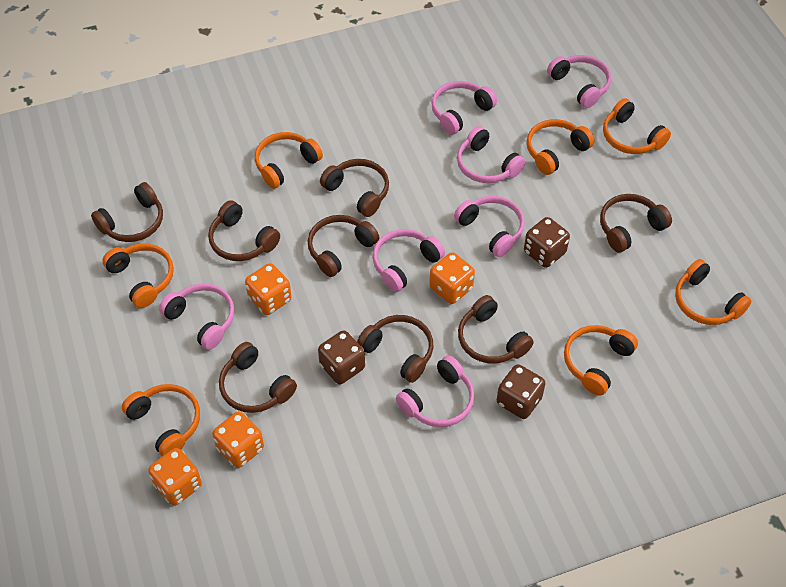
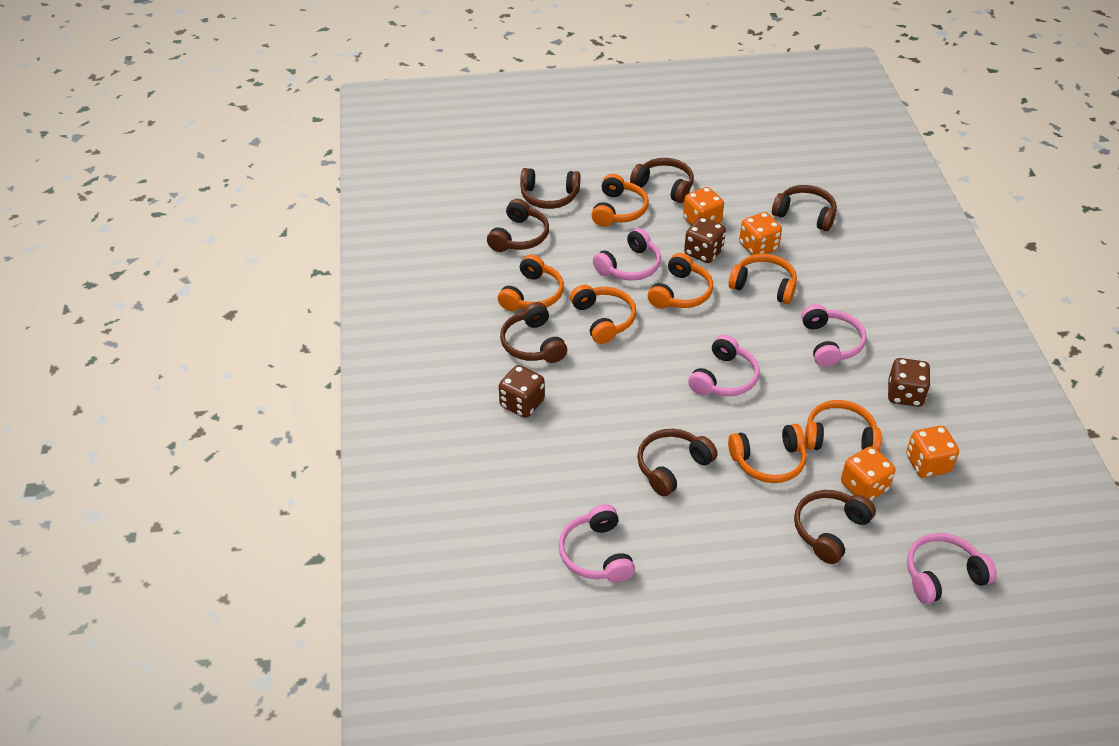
brown headphones: [91,182,163,242] [208,200,280,261] [219,342,297,413] [307,215,379,277] [320,159,389,217] [357,315,433,383] [458,295,534,363] [600,194,672,253] = 8 -> [487,199,549,252] [500,302,567,363] [520,168,580,209] [630,158,694,203] [637,429,717,496] [772,185,837,231] [794,490,876,564] = 7
pink headphones: [159,284,235,350] [373,229,445,292] [396,355,475,427] [431,81,497,135] [454,196,525,257] [457,126,525,183] [547,55,611,108] = 7 -> [559,504,635,582] [593,228,661,281] [688,335,759,396] [801,304,866,367] [907,533,997,604] = 5

